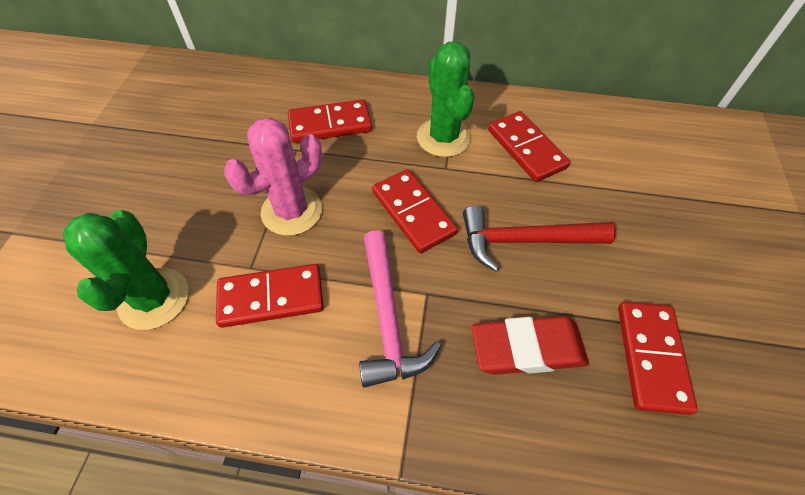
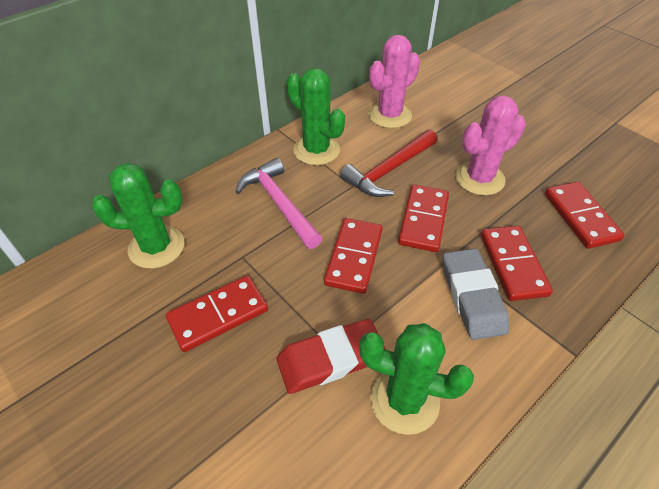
green cactus: [63,210,189,330] [417,42,474,157] = 2 -> [92,163,184,269] [286,68,345,165] [359,323,474,435] = 3
grey eraser: none = 0 -> [443,248,509,340] = 1
pink cactus: [224,117,322,236] = 1 -> [368,35,420,128] [455,96,526,196] = 2

